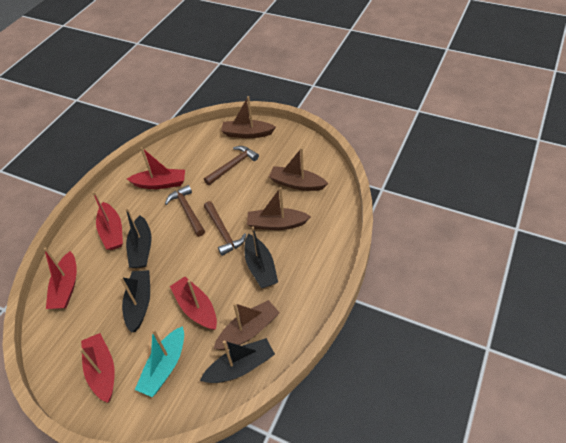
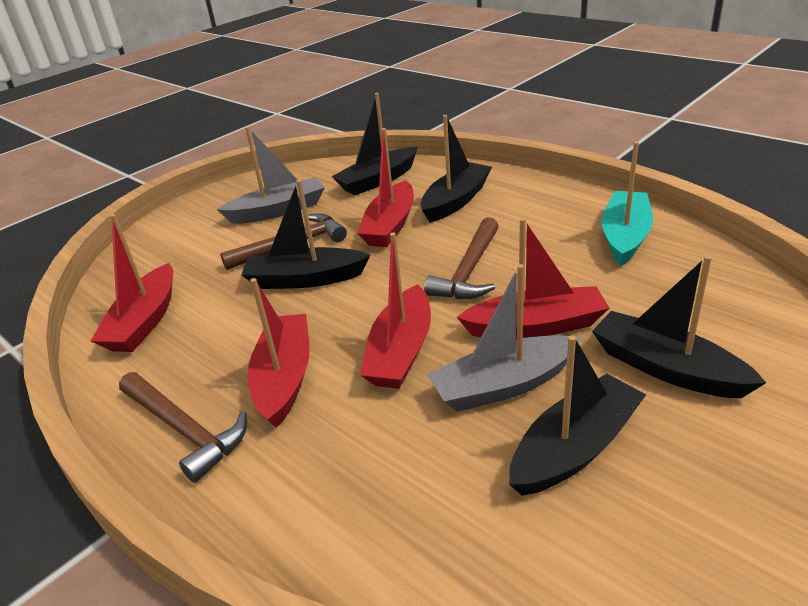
black boat: [120,270,150,333] [125,208,152,268] [200,338,275,383] [244,226,278,288] = 4 -> [242,180,370,289] [331,93,418,196] [421,115,492,223] [509,335,646,496] [592,255,766,398] = 5
brown boat: [214,300,280,350] [221,96,276,138] [247,187,311,230] [269,148,328,191] = 4 -> none = 0
grey boat: none = 0 -> [217,127,325,224] [427,264,582,412] = 2

